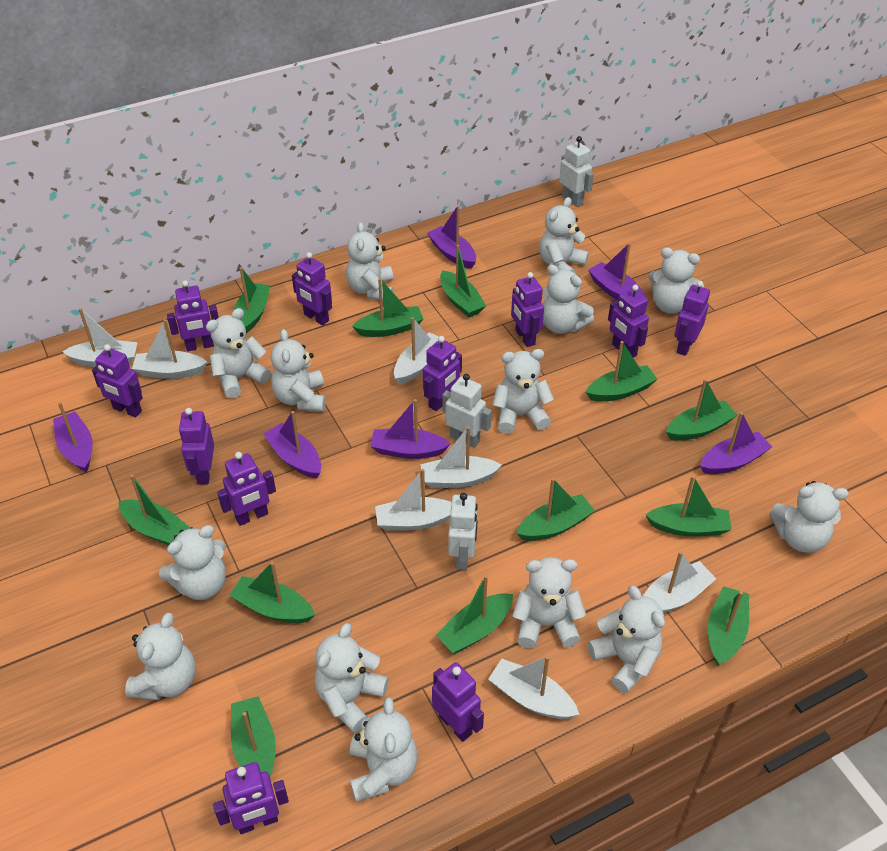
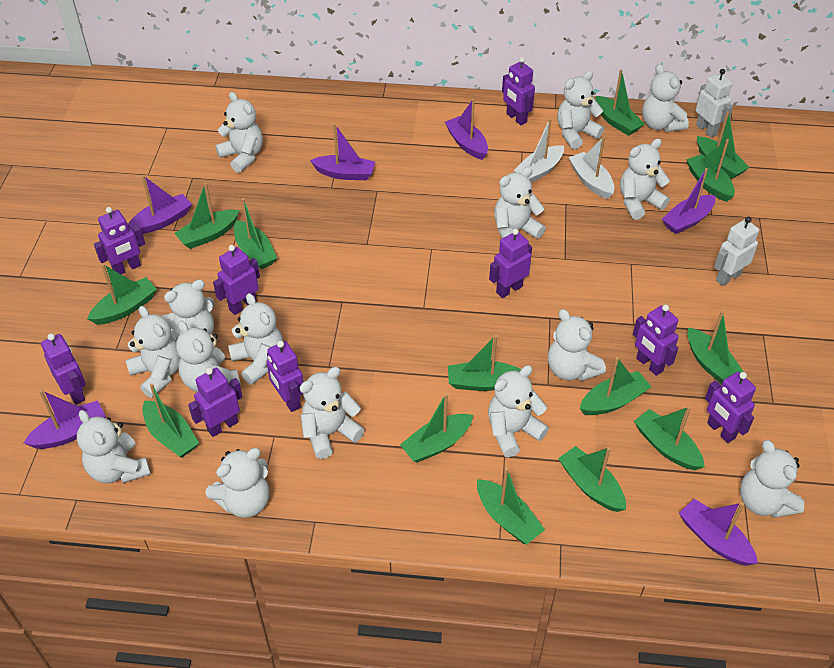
green boat: [118,475,190,545] [229,562,315,623] [231,696,276,777] [234,267,270,333] [352,278,423,337] [436,575,513,654] [440,245,486,317] [516,478,595,541] [586,341,658,401] [645,476,732,536] [666,379,737,441] [708,586,749,666] = 12 -> [87,264,157,325] [142,384,199,458] [174,183,239,249] [234,198,277,269] [400,393,473,463] [448,335,521,391] [477,467,545,544] [558,446,626,512] [580,357,652,415] [596,70,645,136] [634,406,705,470] [686,139,735,202] [688,311,744,384] [697,111,750,179] = 14
purple robot: [92,344,143,418] [167,280,219,352] [179,408,214,484] [213,762,289,834] [217,452,276,526] [292,252,332,325] [423,336,462,411] [432,662,484,742] [511,272,544,347] [608,284,649,358] [674,281,710,356] = 11 -> [41,333,86,405] [94,207,145,274] [188,367,242,437] [213,245,260,315] [266,341,303,412] [489,229,532,298] [502,57,535,125] [633,305,679,376] [705,372,756,443] = 9
white boat: [62,308,138,367] [132,319,208,379] [375,469,452,531] [394,317,446,384] [420,426,502,488] [488,656,580,719] [643,551,716,613] = 7 -> [514,118,564,183] [568,136,615,199] = 2
white robot: [442,374,492,448] [448,493,478,570] [559,136,594,207] = 3 -> [696,69,733,138] [714,217,759,286] = 2
white teddy bear: [125,613,196,700] [159,525,226,600] [206,308,271,398] [271,329,326,412] [315,623,389,733] [346,222,393,301] [350,697,418,802] [492,349,554,434] [512,557,586,648] [539,197,589,273] [543,265,594,334] [588,586,665,693] [649,247,704,314] [769,481,849,553] = 14 -> [77,410,151,483] [125,306,180,398] [161,280,215,341] [176,321,241,392] [205,448,269,518] [215,92,263,173] [228,293,283,385] [300,367,364,459] [488,365,549,457] [494,167,546,238] [548,309,606,381] [557,71,604,149] [620,139,670,220] [642,64,689,132] [740,440,805,518] = 15

